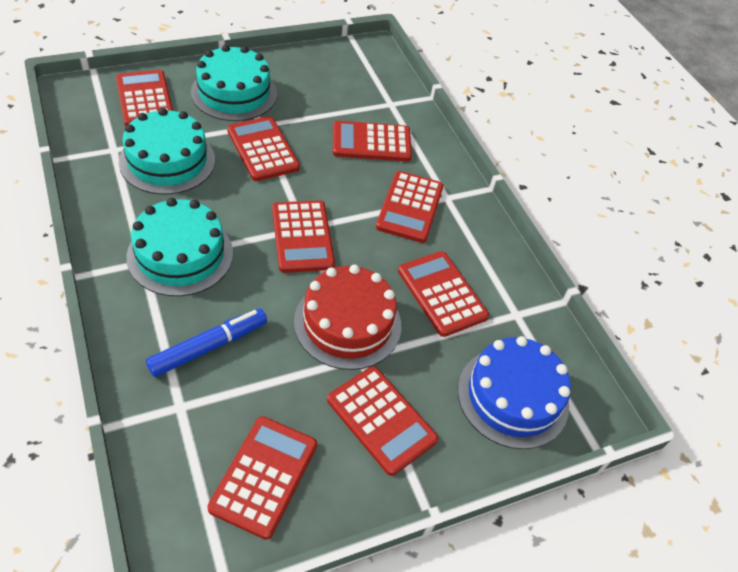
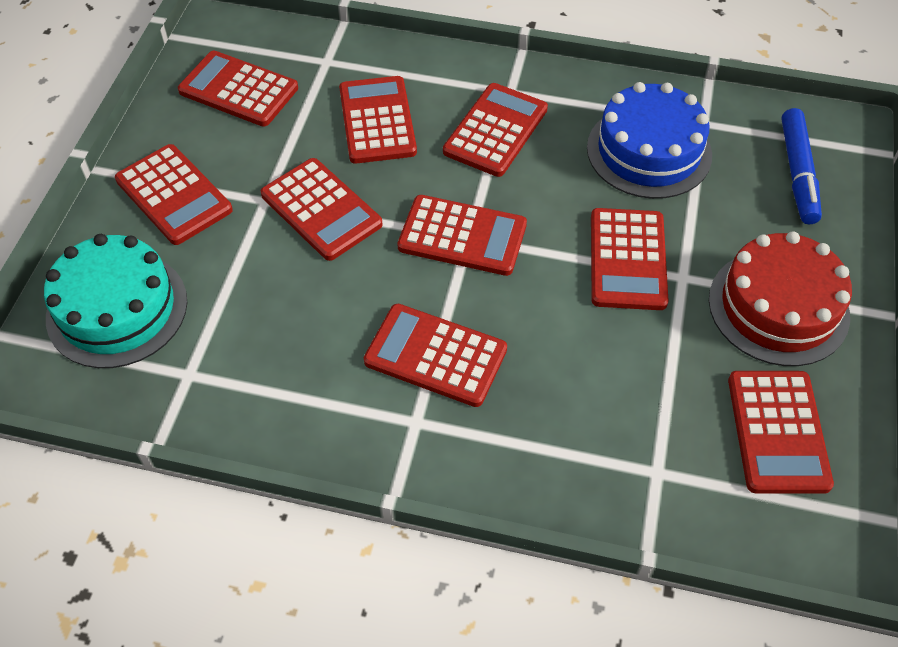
red calculator: [116,70,173,126] [208,416,317,540] [227,116,300,181] [272,200,335,273] [327,366,438,476] [333,121,412,162] [376,171,444,243] [398,251,489,337] = 8 -> [115,144,233,245] [178,51,298,127] [261,158,383,261] [339,76,417,164] [364,304,507,407] [398,195,527,276] [443,83,548,177] [591,208,669,310] [728,371,834,494] = 9
turquoise cake: [119,108,215,195] [126,198,233,296] [191,45,277,121] = 3 -> [44,234,187,368] = 1

